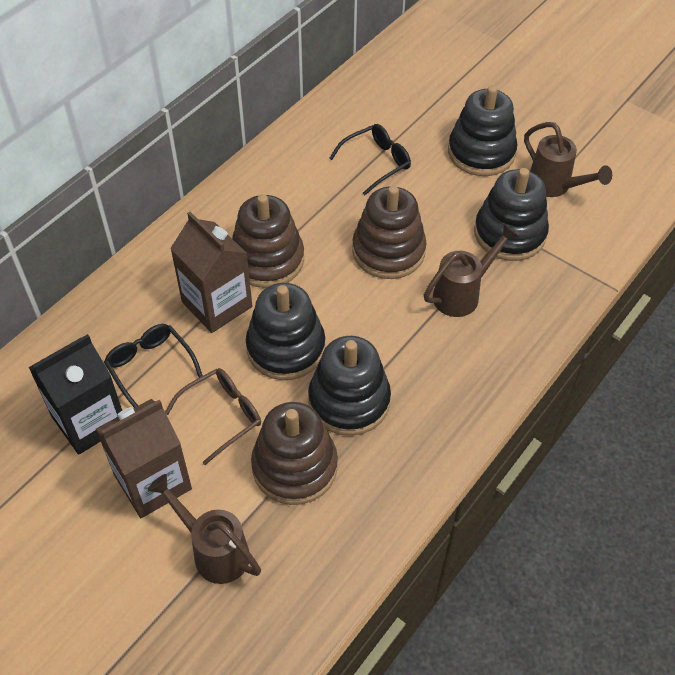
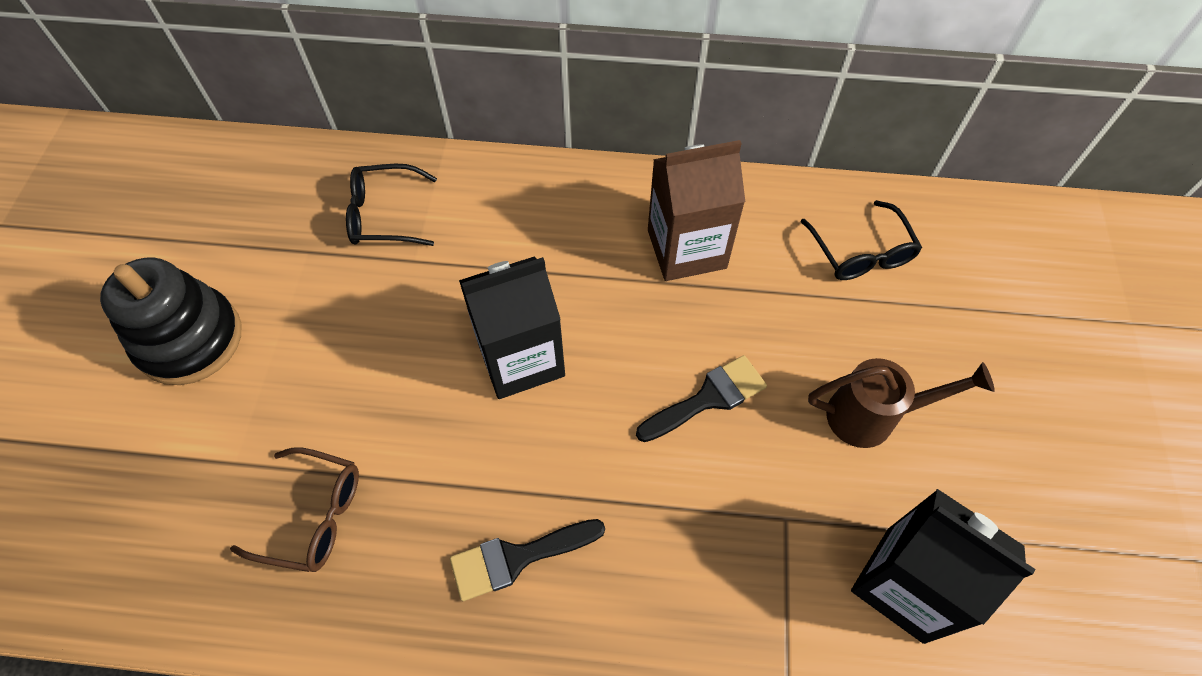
black brush: none = 0 -> [450,519,605,601] [636,355,767,442] = 2
black carton: [28,334,122,455] = 1 -> [459,257,565,399] [851,489,1036,644] = 2
black stacking toy: [246,283,325,380] [308,336,391,436] [448,85,517,176] [474,168,549,261] = 4 -> [100,257,242,385] = 1
brown carton: [96,399,192,518] [170,212,252,333] = 2 -> [648,140,745,281] = 1
brown stacking toy: [232,194,304,288] [251,402,338,505] [352,186,427,279] = 3 -> none = 0
brown watering can: [148,474,261,584] [424,224,519,317] [524,122,612,197] = 3 -> [808,358,995,448] = 1

